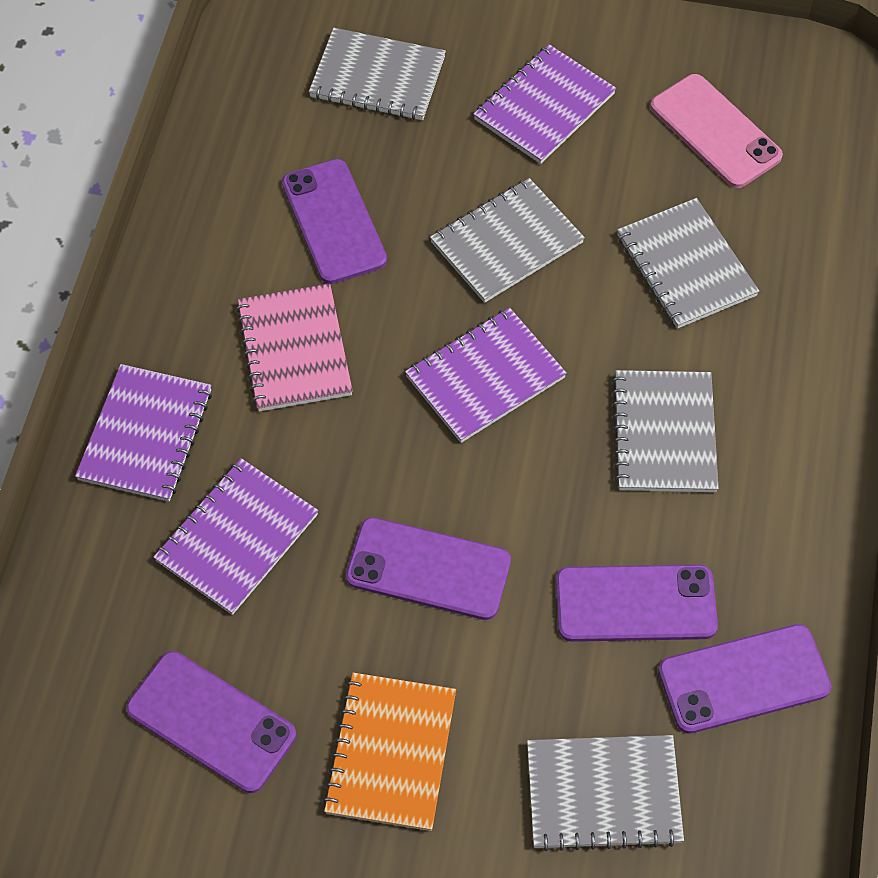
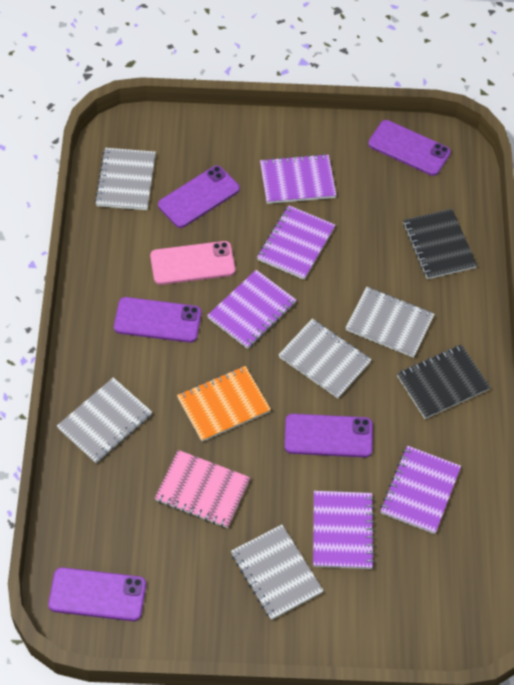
black notebook: none = 0 -> [397,345,491,419] [403,209,477,279] = 2
purple notebook: [75,364,212,502] [153,458,318,615] [405,308,567,443] [473,44,616,164] = 4 -> [207,270,296,349] [257,205,335,280] [260,154,336,204] [313,491,375,569] [380,446,461,534] = 5

